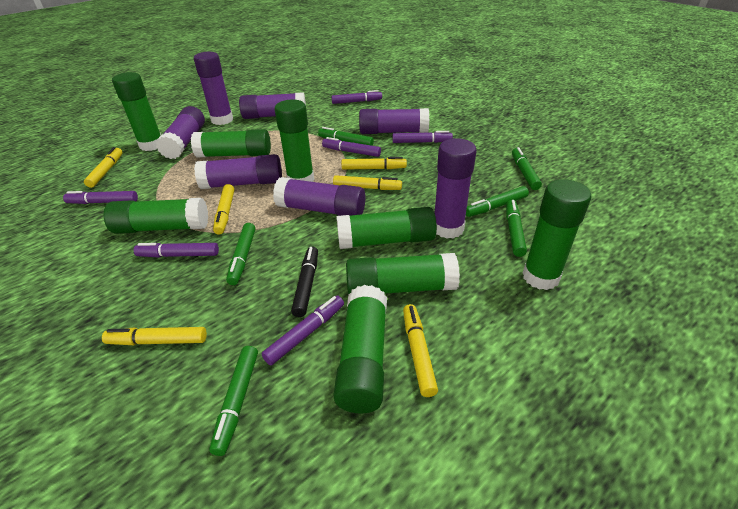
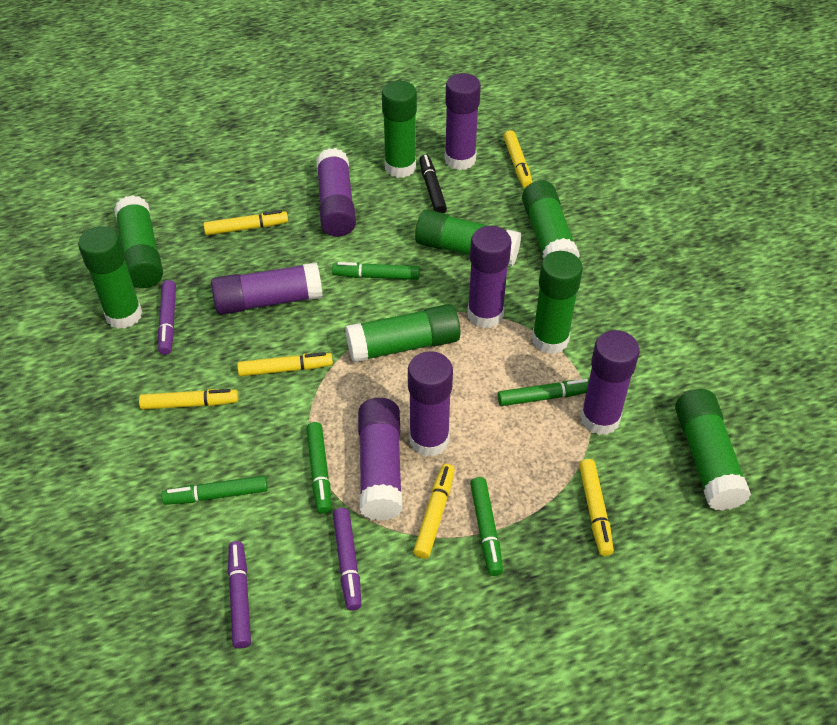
green marker: [209,346,258,456] [226,223,256,285] [318,127,374,146] [466,186,529,217] [506,200,527,257] [512,147,542,190] = 6 -> [161,475,268,505] [306,422,331,514] [332,262,420,280] [470,477,503,576] [498,379,589,406] = 5
purple marker: [63,191,138,204] [134,243,219,257] [261,296,344,365] [322,137,381,157] [331,90,382,104] [393,131,453,143] = 6 -> [158,280,176,355] [228,541,251,649] [333,508,361,611] = 3

